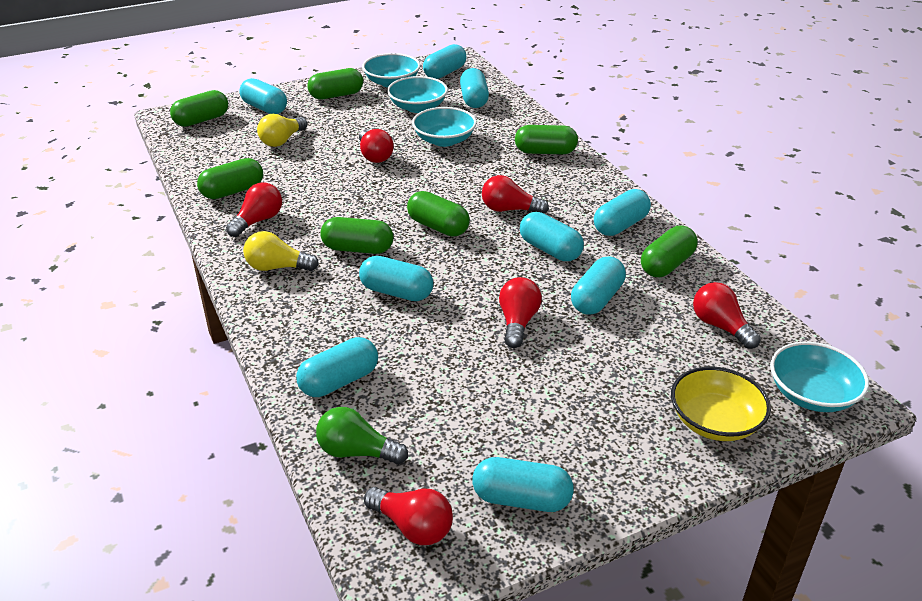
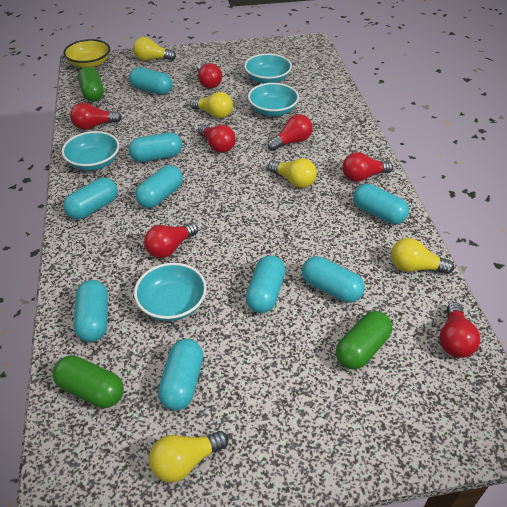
green capsule: [170,90,228,127] [197,158,263,199] [307,68,363,99] [320,217,393,254] [407,191,470,236] [515,125,578,154] [641,226,698,277] = 7 -> [53,355,124,408] [78,67,104,101] [336,311,392,369] = 3
green light bulb: [316,407,408,464] = 1 -> none = 0
red light bulb: [226,182,282,237] [359,129,394,163] [364,487,453,545] [482,175,549,213] [499,277,542,348] [693,282,761,349] = 6 -> [70,103,122,130] [144,222,198,258] [197,63,222,89] [198,125,236,153] [268,114,313,151] [342,152,393,182] [439,302,480,358] = 7
yellow light bulb: [243,231,319,271] [257,114,307,147] = 2 -> [133,37,176,61] [149,431,229,482] [190,92,233,118] [268,158,317,188] [391,238,454,274] = 5

